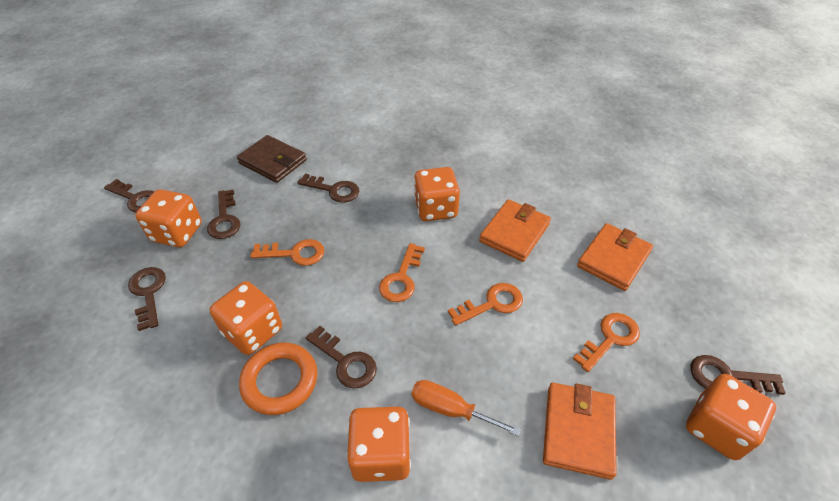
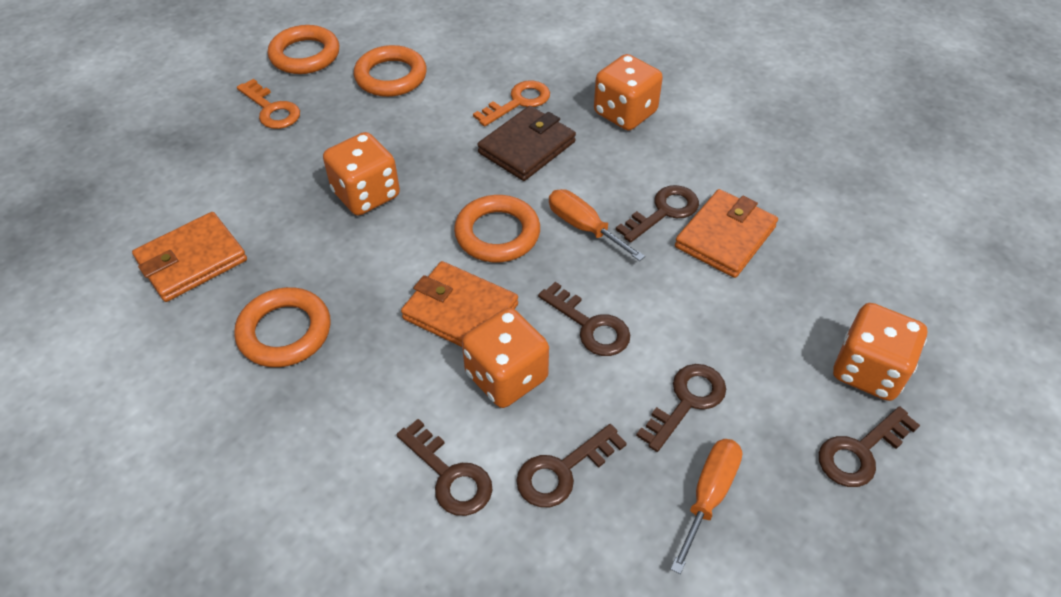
orange dice: [135,189,202,247] [210,281,282,355] [347,407,411,482] [414,167,460,221] [686,374,776,460] = 5 -> [323,132,400,215] [462,308,549,408] [594,54,663,130] [833,303,927,401] = 4
orange key: [250,239,325,266] [379,243,425,302] [448,283,523,326] [573,313,640,372] = 4 -> [237,79,300,129] [473,80,550,126] = 2
orange ring: [239,343,317,415] = 1 -> [234,287,331,367] [268,25,339,74] [354,45,427,97] [454,195,540,262] = 4
orange screwdriver: [411,380,521,436] = 1 -> [549,189,645,261] [671,439,742,574] = 2

